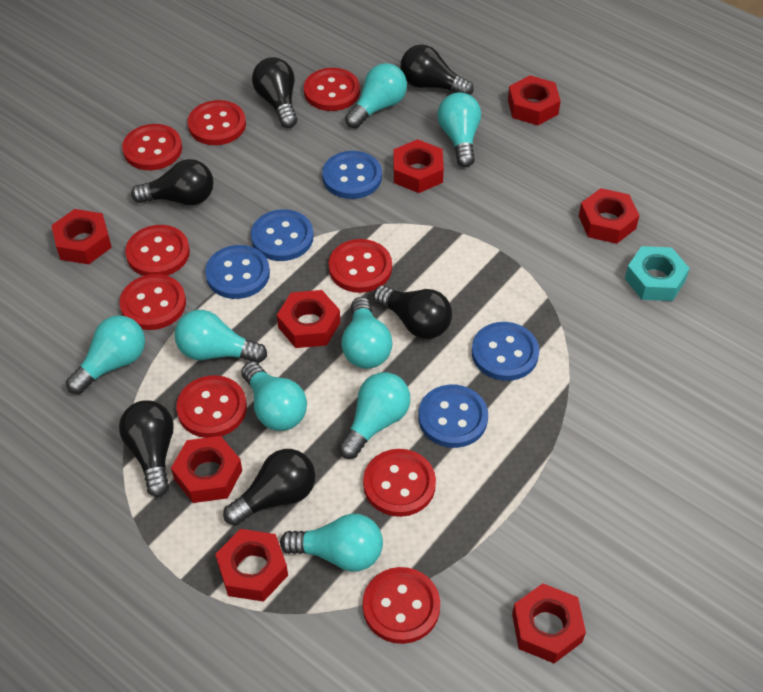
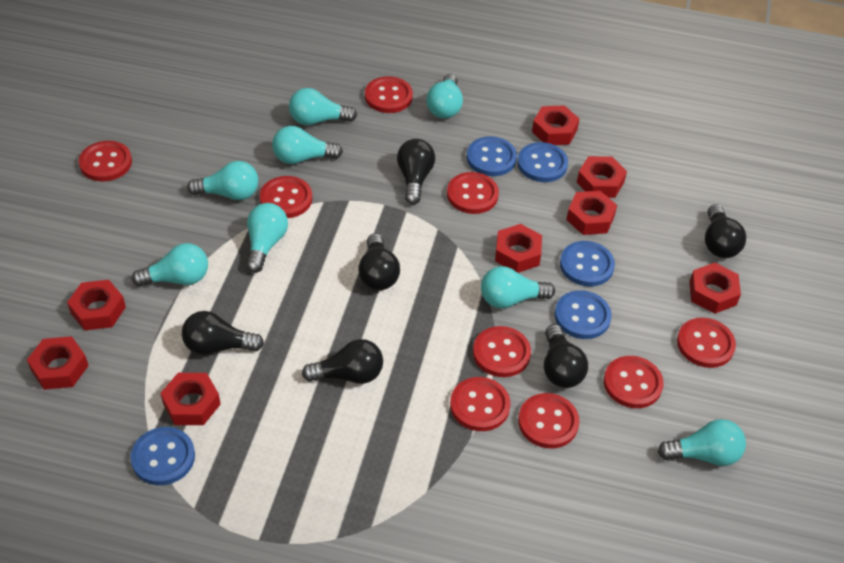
turquoise nut: [625,246,690,301] = 1 -> none = 0

